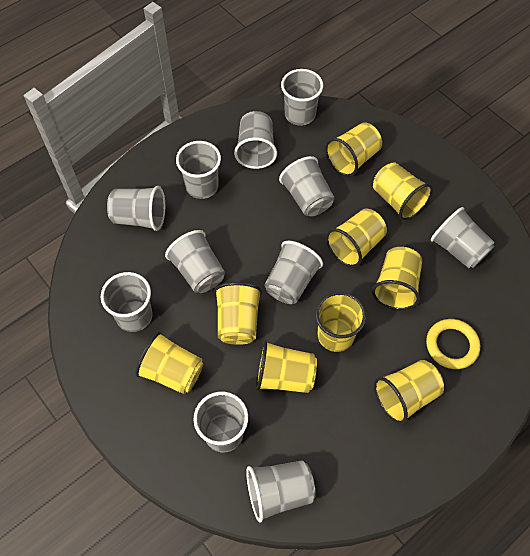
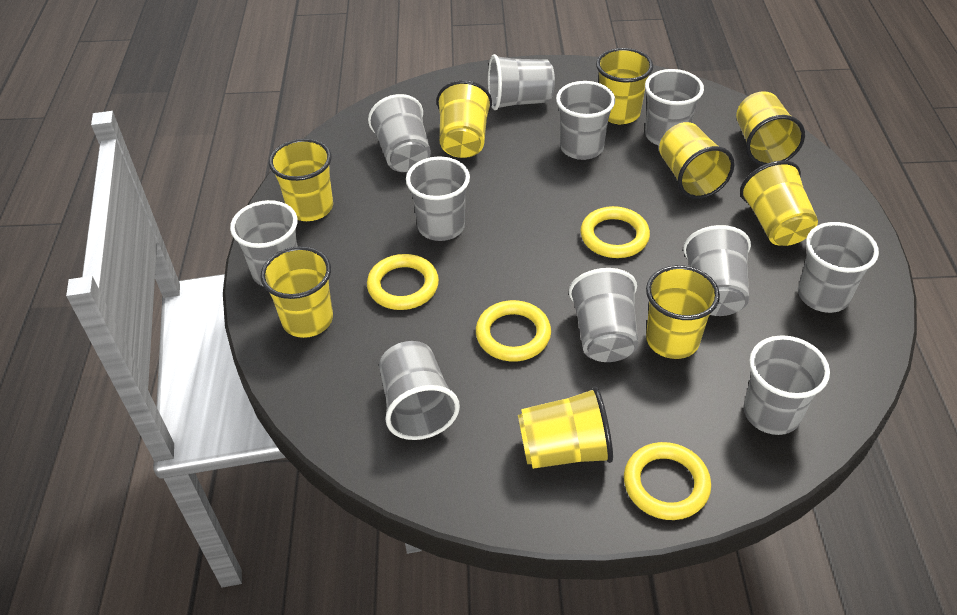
yellow ring: [426,319,481,369] = 1 -> [367,254,439,310] [476,300,551,361] [581,206,650,258] [624,442,711,520] = 4

